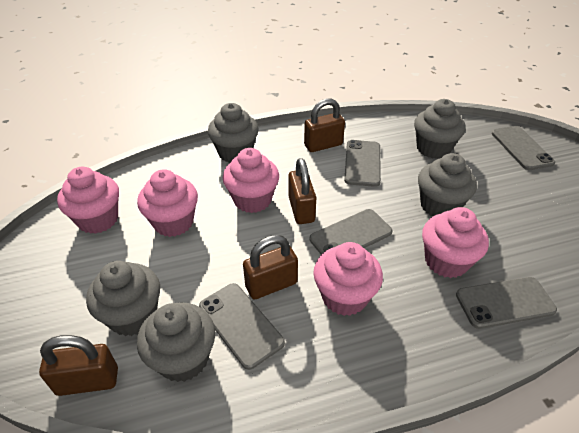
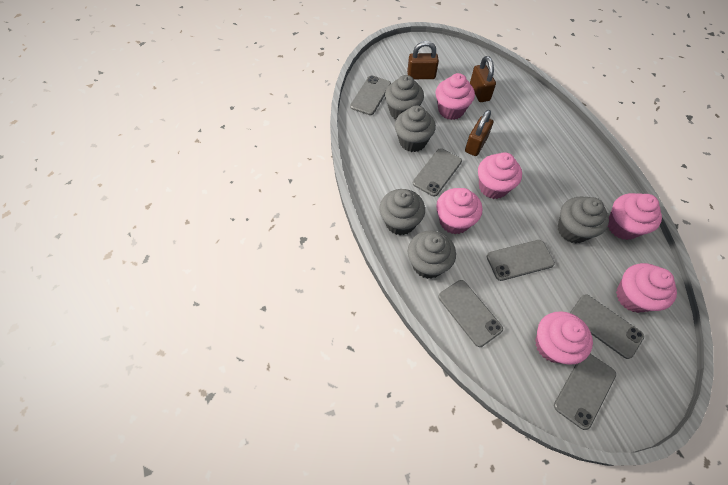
brown padlock: [39,335,118,396] [243,235,298,299] [288,158,316,224] [304,98,345,152] = 4 -> [407,41,439,79] [465,110,493,156] [470,56,496,102] = 3
grey phone: [199,283,285,370] [310,209,392,254] [344,140,381,187] [456,277,557,329] [492,126,555,170] = 5 -> [350,75,391,115] [413,148,462,197] [438,280,503,347] [487,240,555,281] [554,354,616,430] [570,294,644,359] = 6
pink cupcake: [57,167,119,234] [137,169,198,237] [223,148,279,213] [313,242,383,316] [422,207,489,278] = 5 -> [436,73,475,120] [436,188,482,234] [478,152,522,199] [535,311,593,365] [608,193,662,240] [616,263,677,313] = 6

